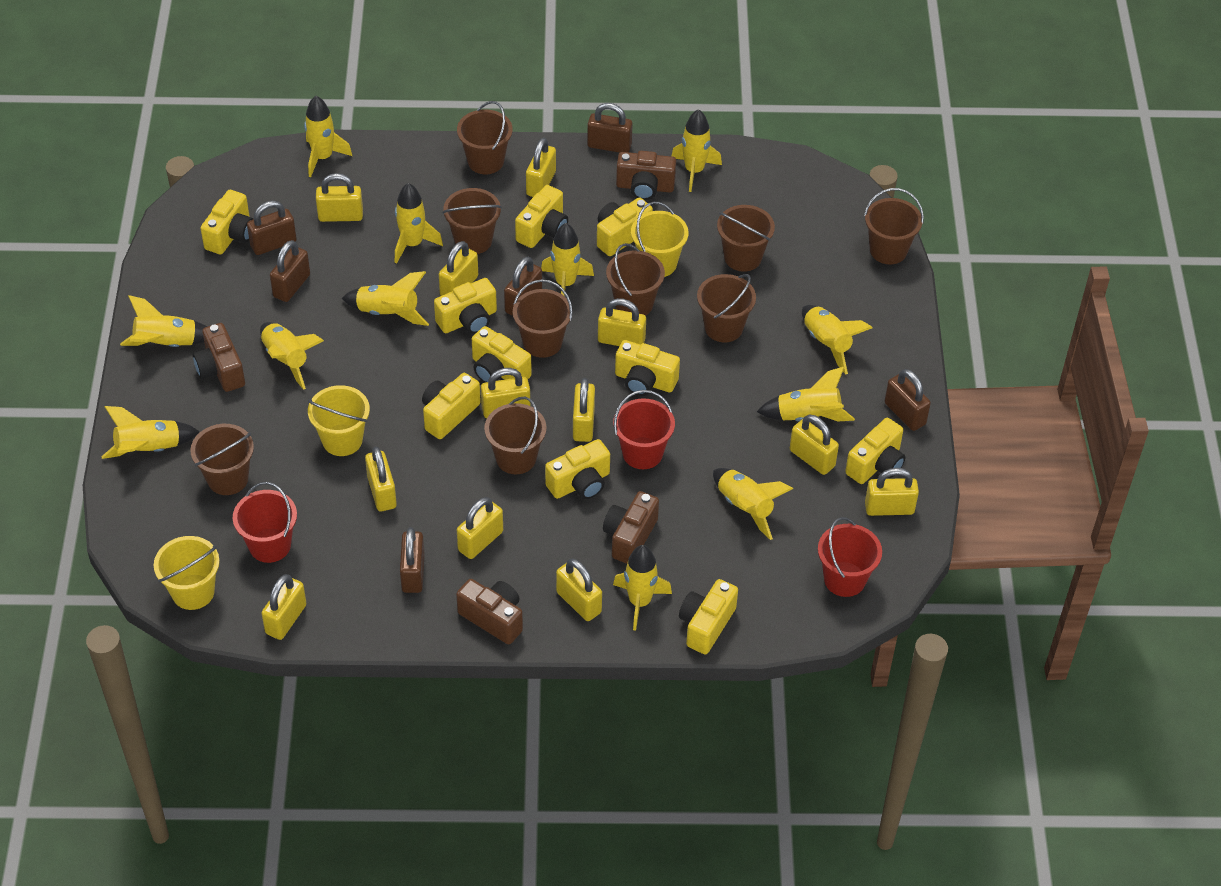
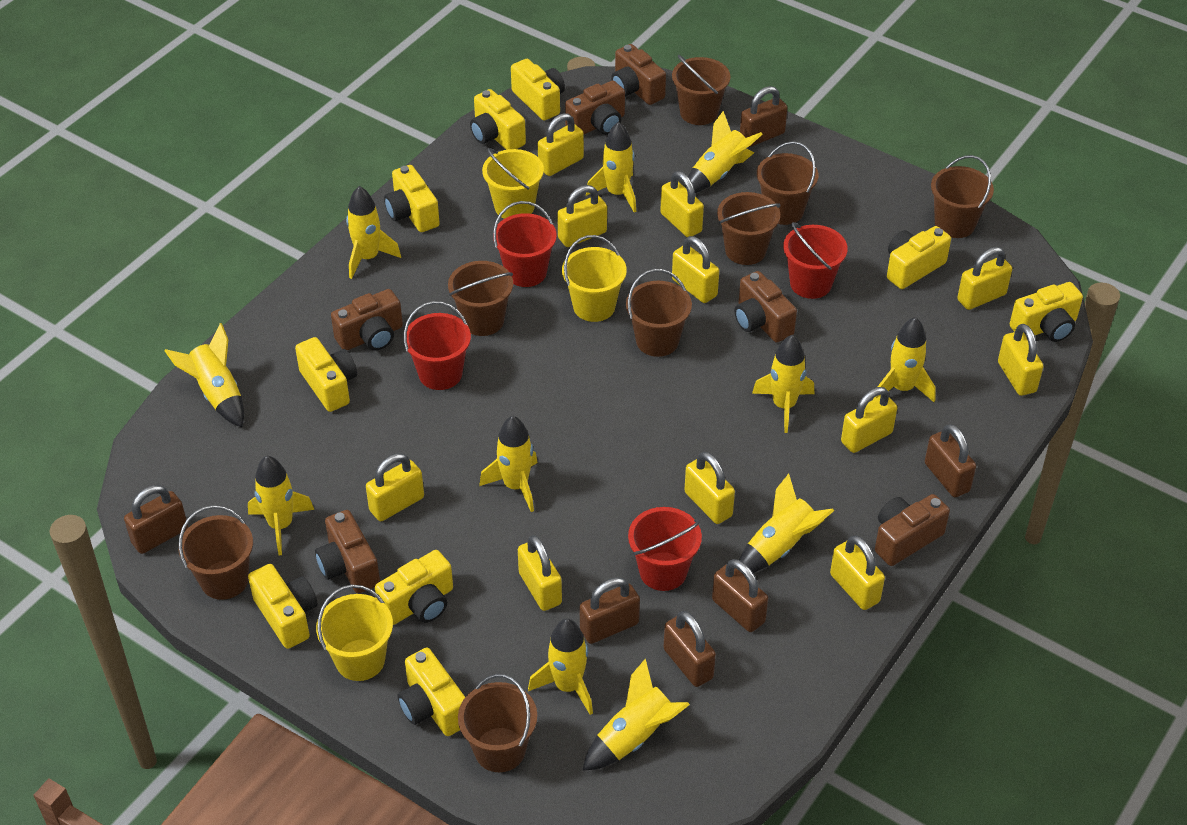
brown bucket: [190,424,254,495] [442,188,502,254] [457,101,513,174] [484,397,547,474] [513,279,573,358] [606,243,665,316] [697,274,756,342] [717,205,775,272] [864,188,924,265] = 9 -> [179,505,253,600] [448,261,513,336] [458,674,537,772] [626,269,692,357] [672,55,731,125] [717,192,781,265] [757,141,818,225] [931,155,994,238] = 8
brown camera: [193,323,245,392] [456,579,523,645] [603,491,659,564] [616,151,676,200] = 4 -> [315,510,380,594] [331,289,403,351] [565,81,625,135] [611,44,666,105] [734,271,797,343] [875,494,950,566] = 6
red bucket: [233,482,297,563] [613,390,675,469] [818,517,882,597] = 3 -> [404,301,471,390] [493,201,557,287] [628,507,702,591] [783,222,848,299] = 4
yellow camera: [200,190,253,255] [422,373,481,439] [434,278,497,334] [472,326,532,383] [515,185,568,248] [545,439,610,499] [597,197,653,256] [615,340,680,396] [679,579,738,654] [845,418,905,484] = 10 -> [248,564,318,649] [295,337,357,412] [375,550,453,625] [384,165,440,232] [398,648,465,736] [470,89,526,150] [511,59,565,120] [887,226,951,289] [1010,282,1083,342] = 9
yellow padlock: [261,574,307,640] [316,173,363,222] [365,446,397,511] [439,241,478,296] [457,497,503,559] [481,368,531,418] [526,138,556,197] [556,559,602,621] [573,378,595,442] [598,298,646,346] [790,415,839,475] [865,468,919,516] = 12 -> [366,453,424,521] [518,535,562,611] [538,113,584,176] [557,185,607,247] [660,171,704,237] [672,236,719,303] [684,452,735,524] [830,535,885,610] [841,387,897,453] [957,247,1012,310] [998,324,1044,396] = 11
yellow rocket: [101,406,200,459] [120,295,208,347] [260,322,324,390] [304,96,352,177] [342,271,429,326] [395,183,443,264] [541,223,594,296] [613,545,672,631] [672,109,722,192] [713,468,793,540] [757,367,855,422] [802,305,873,374] = 12 -> [165,323,244,427] [248,456,314,555] [346,186,401,279] [479,416,538,512] [528,619,593,715] [583,658,690,771] [586,122,636,212] [685,111,762,193] [739,474,834,573] [752,335,814,433] [873,317,936,402] = 11

